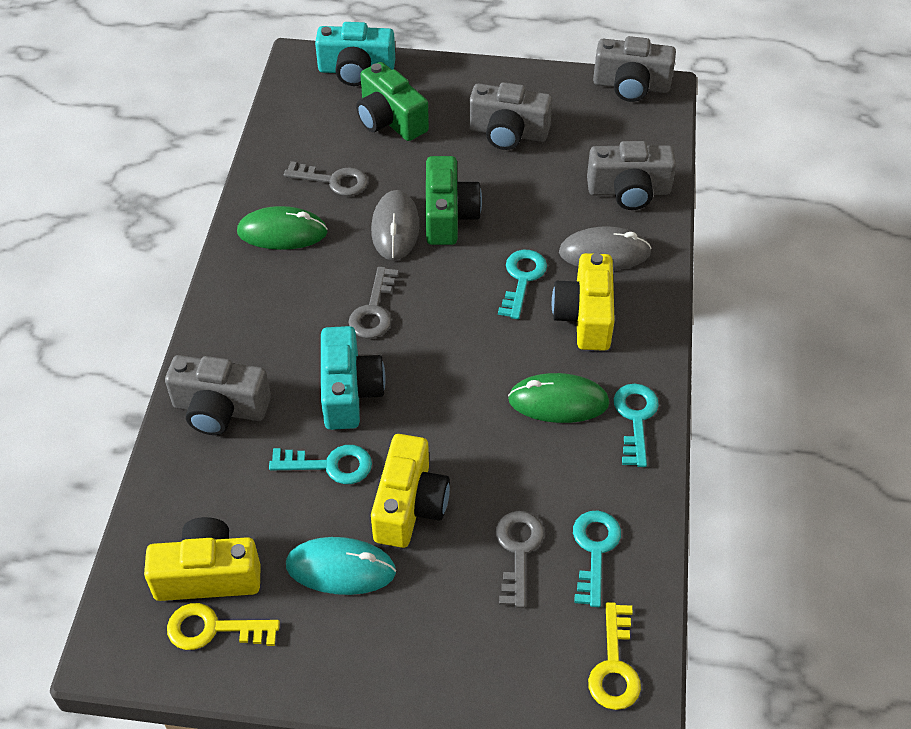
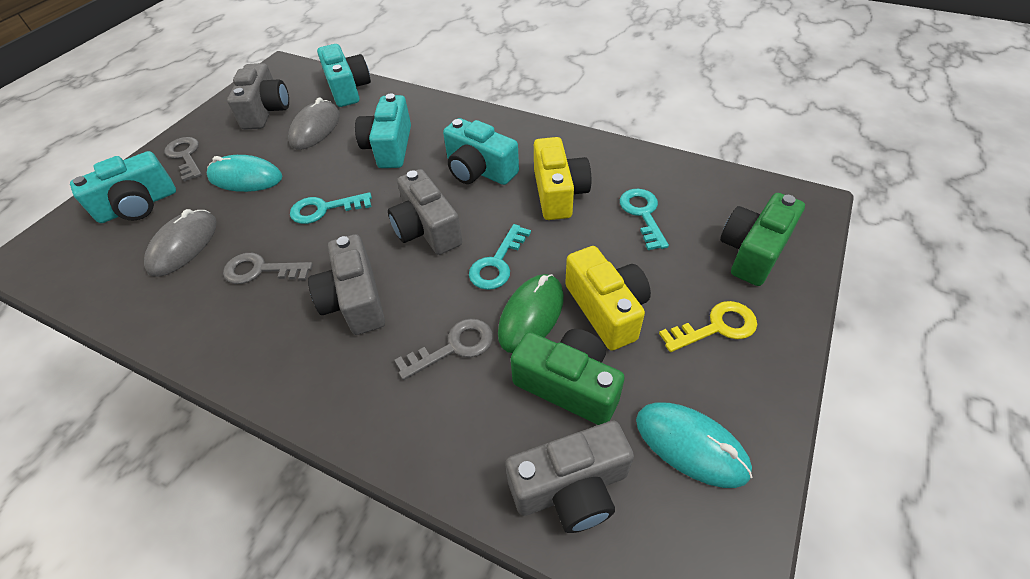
green mouse: [237,206,328,250] [508,373,610,423] = 2 -> [498,274,564,353] = 1
turquoise camera: [315,22,395,86] [321,326,386,430] = 2 -> [70,151,176,223] [317,44,371,107] [355,94,411,168] [443,118,519,185] = 4
turquoise key: [269,445,372,484] [498,250,547,319] [573,510,621,607] [614,384,659,467] = 4 -> [290,192,372,224] [469,224,531,290] [620,189,669,250] = 3
turquoise mouse: [286,537,396,595] = 1 -> [207,155,282,192] [636,403,752,488] = 2
yellow camera: [144,517,261,601] [371,434,450,548] [552,253,615,351] = 3 -> [534,137,591,220] [565,246,651,351] = 2
yellow key: [167,603,280,650] [588,602,641,710] = 2 -> [659,301,757,352] = 1

